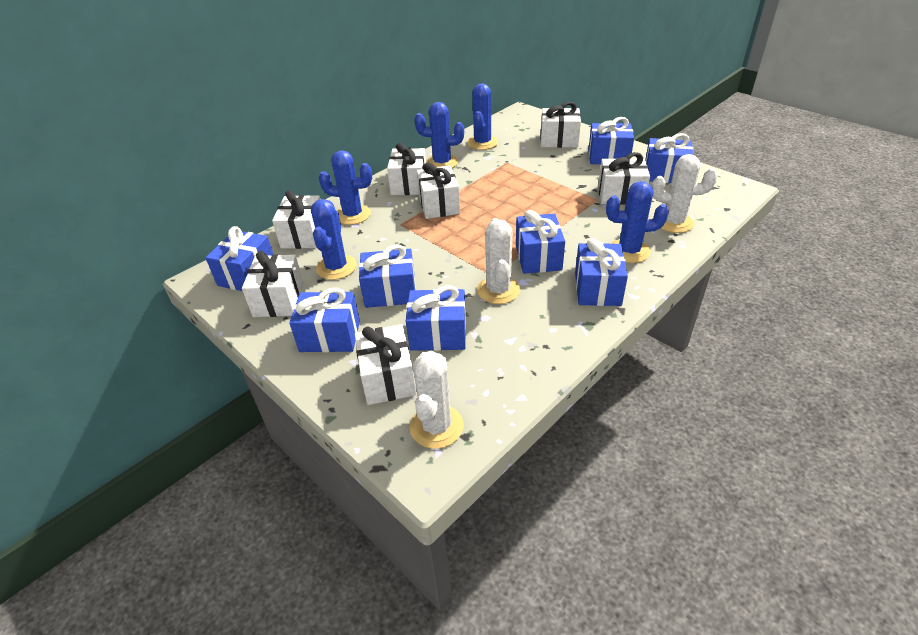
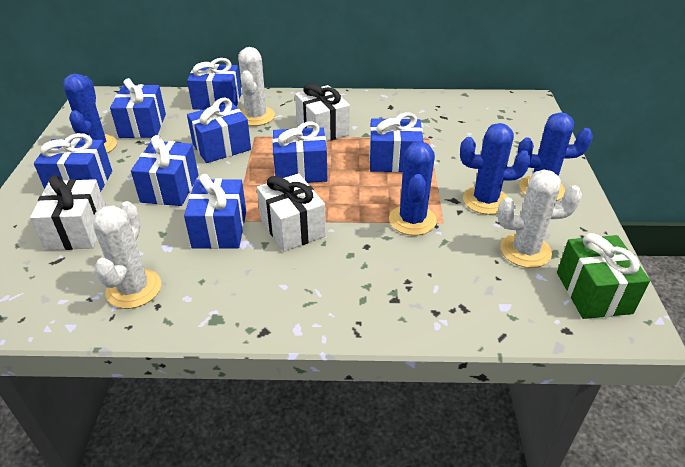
blue cactus: [311,199,357,280] [319,150,372,225] [415,102,464,168] [467,83,498,150] [606,181,669,263] = 5 -> [63,74,117,153] [389,141,437,235] [460,123,531,215] [517,112,593,201] = 4
green gift: none = 0 -> [557,233,650,319] = 1
white gift: [242,251,304,317] [272,190,320,249] [355,324,416,405] [387,142,426,195] [417,162,460,219] [540,102,581,148] [598,152,650,205] = 7 -> [30,175,106,250] [257,173,326,252] [295,83,350,142] = 3

